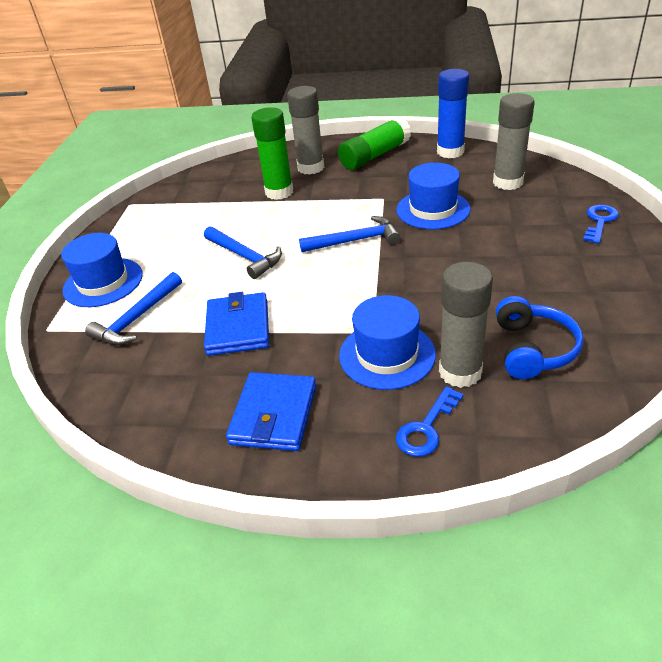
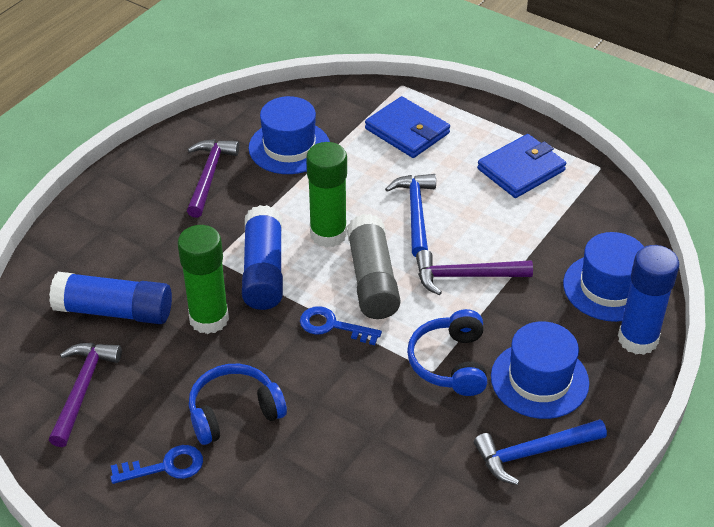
blue glue stick: [437,69,469,158] = 1 -> [49,272,172,324] [242,205,283,310] [618,245,679,355] = 3
blue hammer: [85,272,182,345] [204,226,282,279] [299,216,400,252] = 3 -> [385,174,436,257] [474,419,607,485] = 2
blue headphones: [496,296,583,379] = 1 -> [189,364,287,445] [407,309,487,396] = 2
grey glue stick: [287,86,324,175] [439,262,493,388] [493,93,535,190] = 3 -> [347,214,400,319] = 1
purple hammer: none = 0 -> [49,343,122,447] [187,139,239,218] [416,250,533,295] = 3

